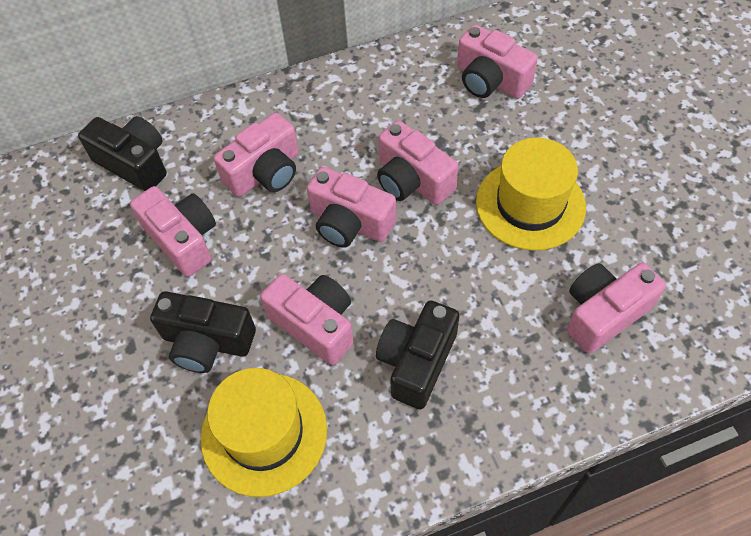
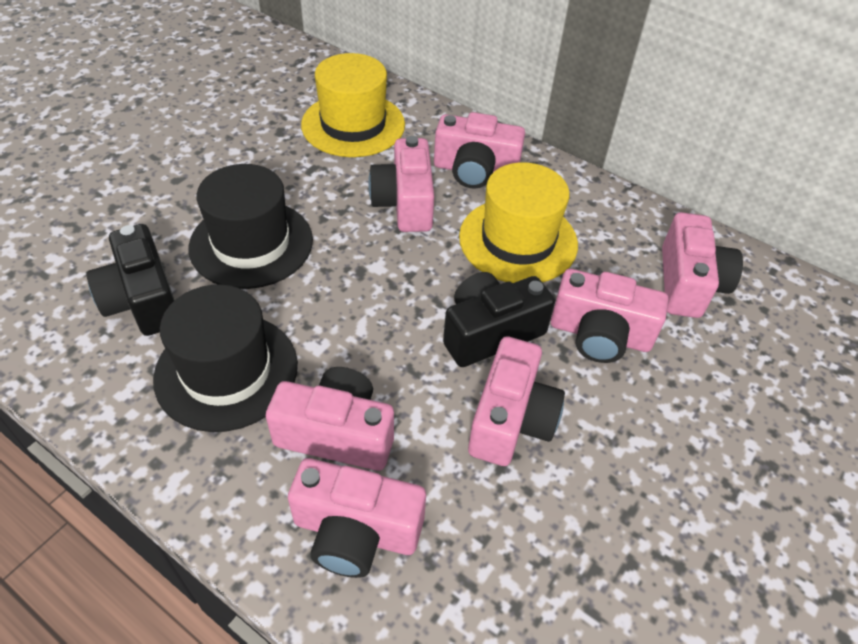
black camera: [78,116,167,191] [150,291,256,373] [376,301,460,409] = 3 -> [86,224,175,336] [443,272,555,367] = 2
black hat: none = 0 -> [153,284,298,432] [189,164,313,289] = 2

